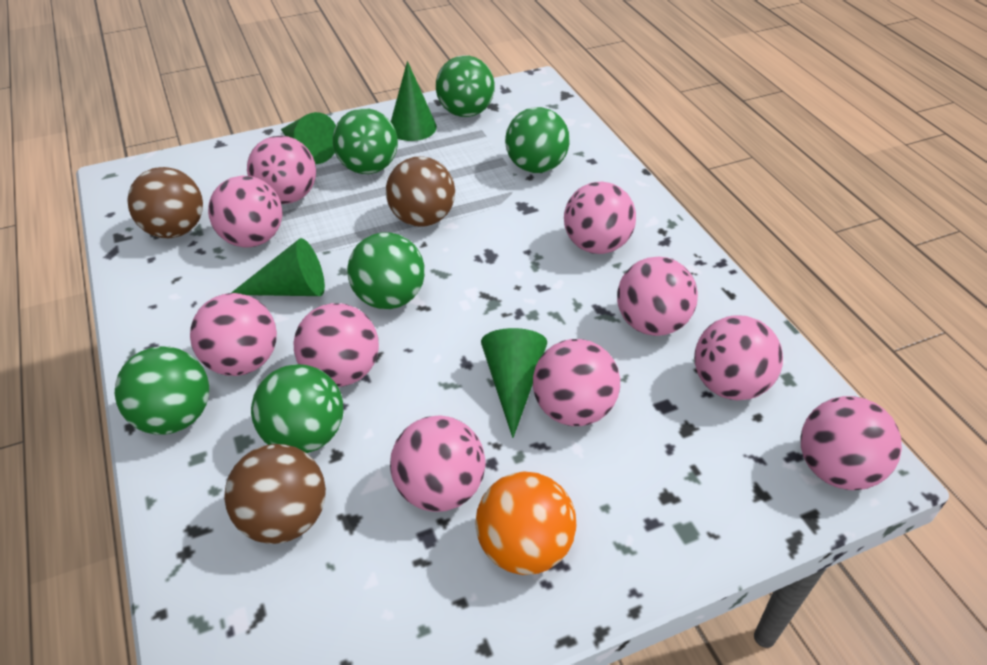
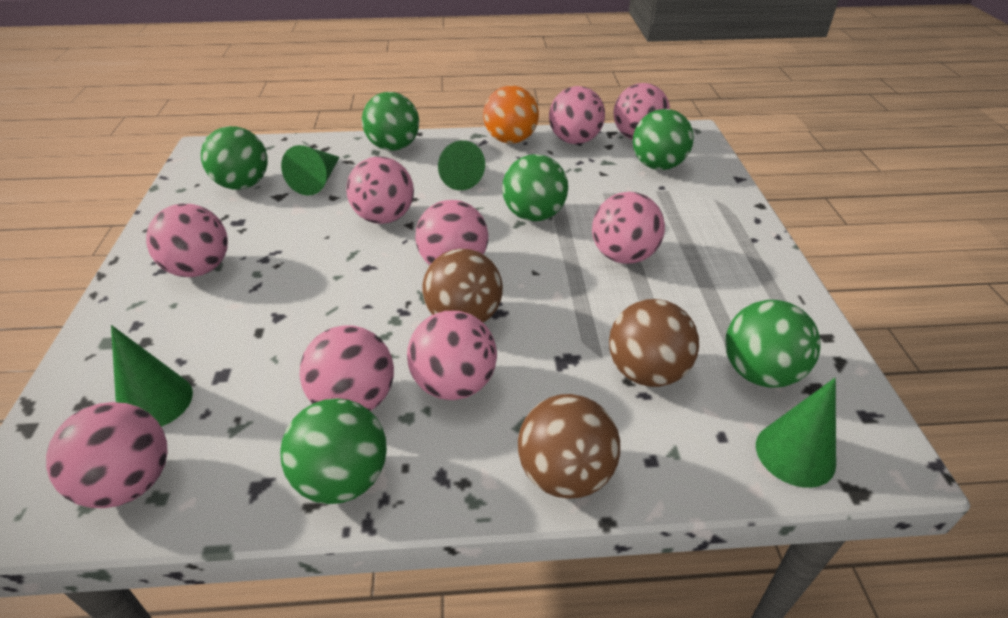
pink ball: [190,293,277,376] [208,176,282,247] [247,136,316,204] [294,303,379,387] [390,415,485,512] [533,339,620,426] [564,182,636,254] [617,256,698,336] [694,316,783,400] [800,396,902,490] = 10 -> [46,402,168,508] [146,204,228,277] [300,325,394,411] [346,156,414,224] [407,311,497,400] [415,200,488,265] [549,86,605,144] [592,192,665,264] [613,83,670,140] = 9

